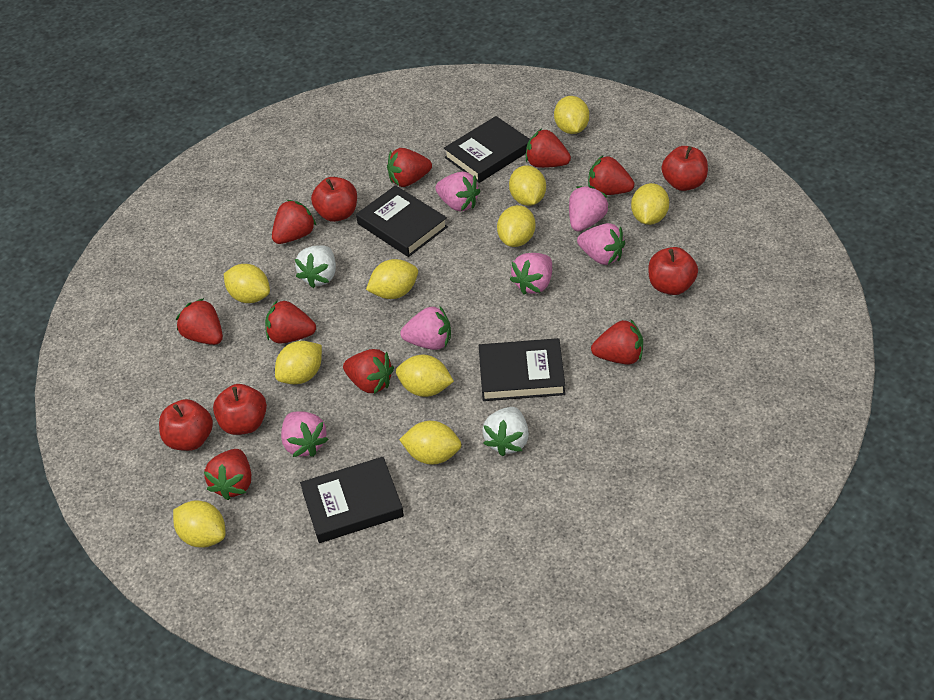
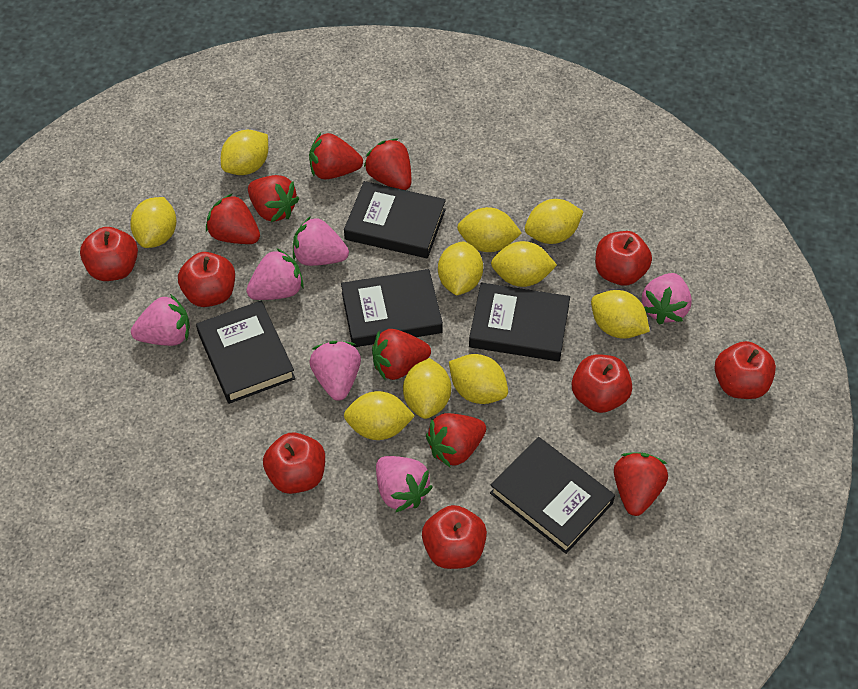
black book: [300,457,404,543] [356,185,448,257] [444,116,530,183] [479,338,565,401] = 4 -> [196,301,295,404] [341,269,443,347] [344,181,446,258] [469,282,570,361] [490,437,615,554] = 5
red apple: [159,399,213,451] [213,384,267,435] [311,177,357,222] [649,247,698,295] [662,146,708,191] = 5 -> [80,227,138,281] [178,252,235,307] [263,432,325,494] [422,505,487,569] [572,354,632,413] [595,231,652,286] [714,341,776,399] = 7
red strawberry: [176,298,223,345] [204,449,251,500] [265,300,316,343] [272,200,316,244] [343,349,394,394] [387,148,432,187] [526,129,571,168] [588,155,634,195] [591,319,643,364] = 9 -> [206,193,260,244] [248,175,300,222] [309,133,363,179] [364,138,411,190] [372,329,431,380] [426,413,486,468] [614,452,668,516] = 7
white strawberry: [295,245,336,288] [482,407,529,456] = 2 -> none = 0

